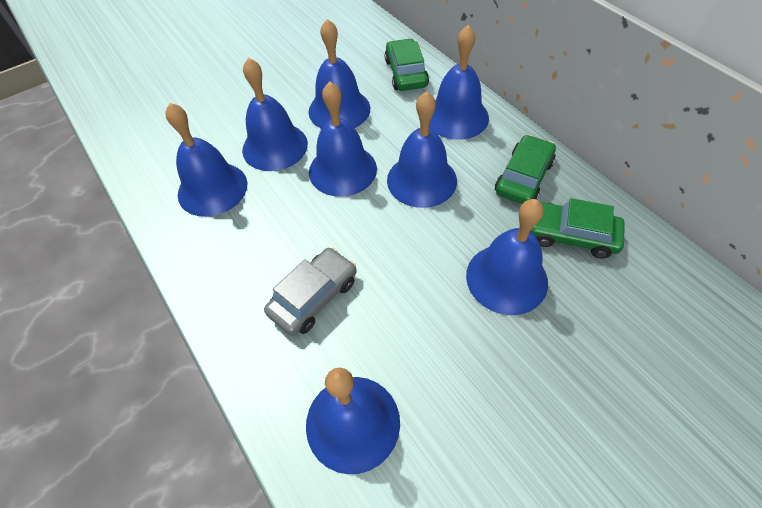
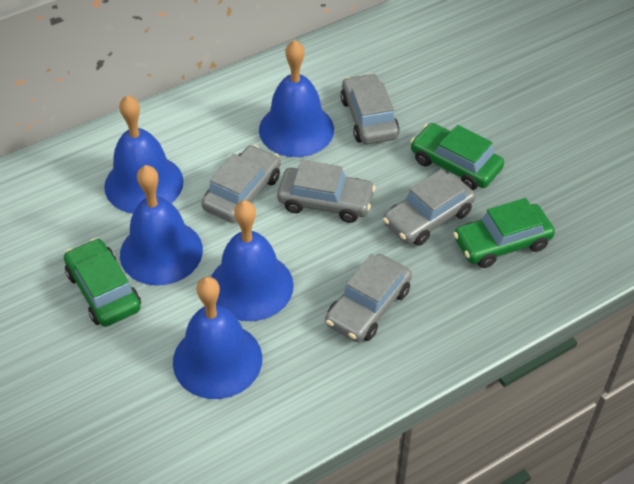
blue bell: [165,103,247,217] [242,58,308,171] [306,367,400,474] [308,19,370,129] [309,82,377,197] [387,91,457,208] [429,25,489,140] [466,199,548,315] = 8 -> [104,95,183,213] [120,165,203,286] [173,277,262,399] [211,200,294,321] [259,40,334,157] = 5
grey car: [264,247,357,336] = 1 -> [201,145,281,223] [277,160,375,223] [325,254,412,342] [340,73,400,144] [383,169,476,246] = 5

